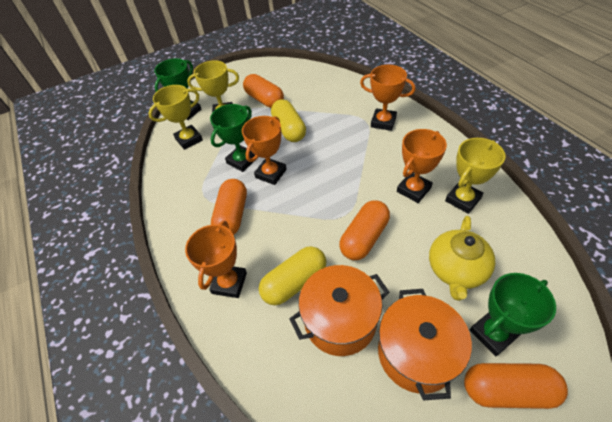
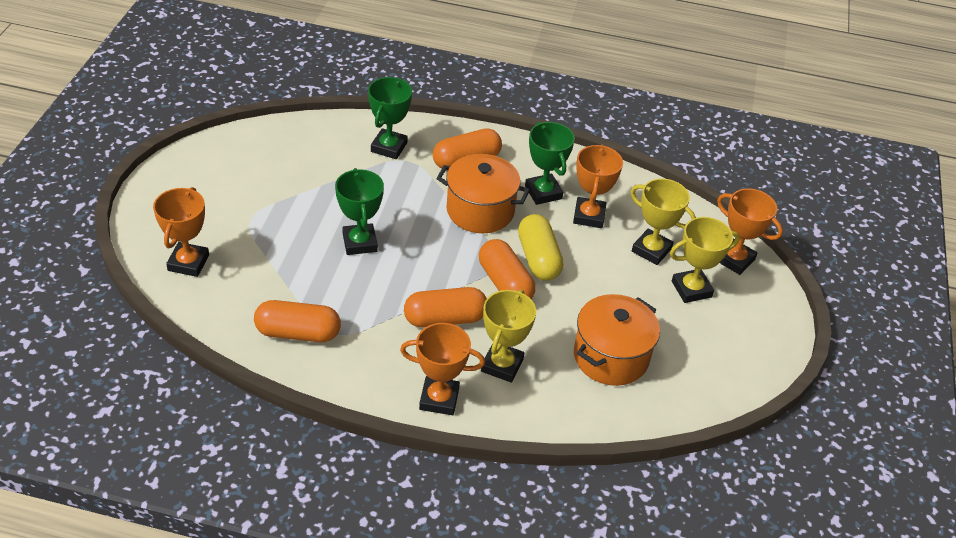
yellow capsule: [259,246,327,305] [271,99,306,142] = 2 -> [518,214,563,280] = 1
yellow teapot: [429,216,496,301] = 1 -> none = 0

